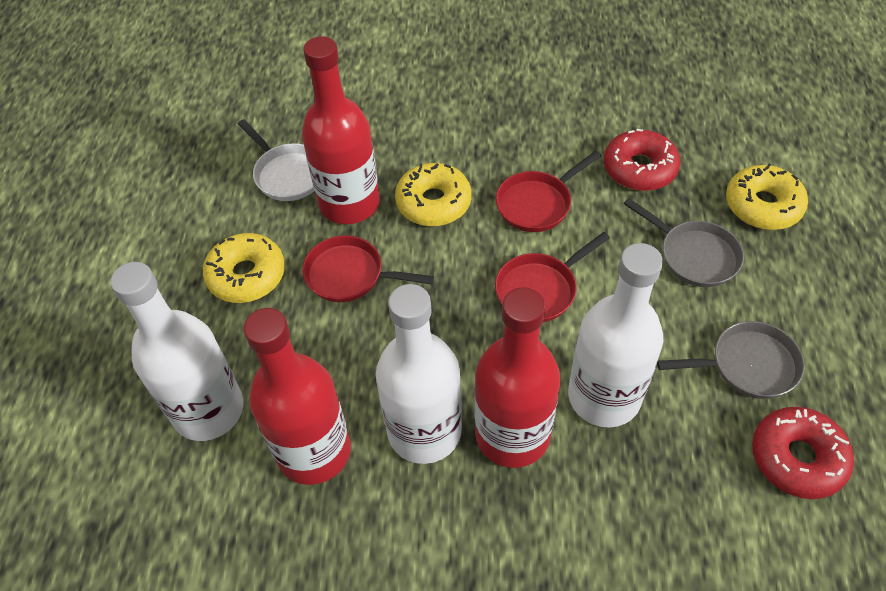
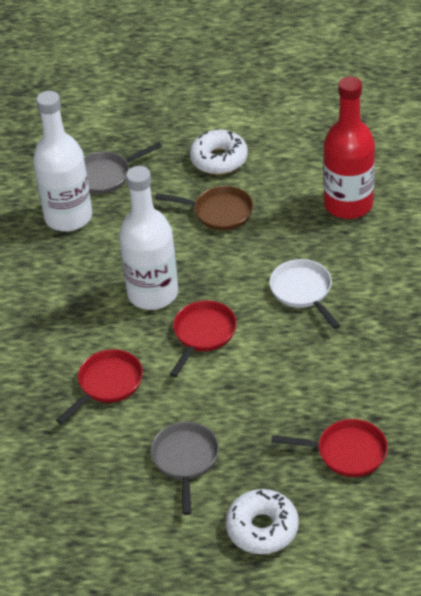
brown pan: none = 0 -> [155,186,253,230] = 1
red bottle: [244,308,351,485] [302,36,380,224] [475,287,560,468] = 3 -> [323,76,375,219] = 1
red donut: [604,129,681,191] [752,407,854,499] = 2 -> none = 0
white bottle: [110,262,244,441] [376,284,462,464] [568,243,663,427] = 3 -> [33,91,93,231] [119,166,178,310] = 2
white donut: none = 0 -> [190,130,248,175] [226,489,299,554] = 2
yellow donut: [203,233,285,303] [395,163,471,226] [726,164,808,230] = 3 -> none = 0

